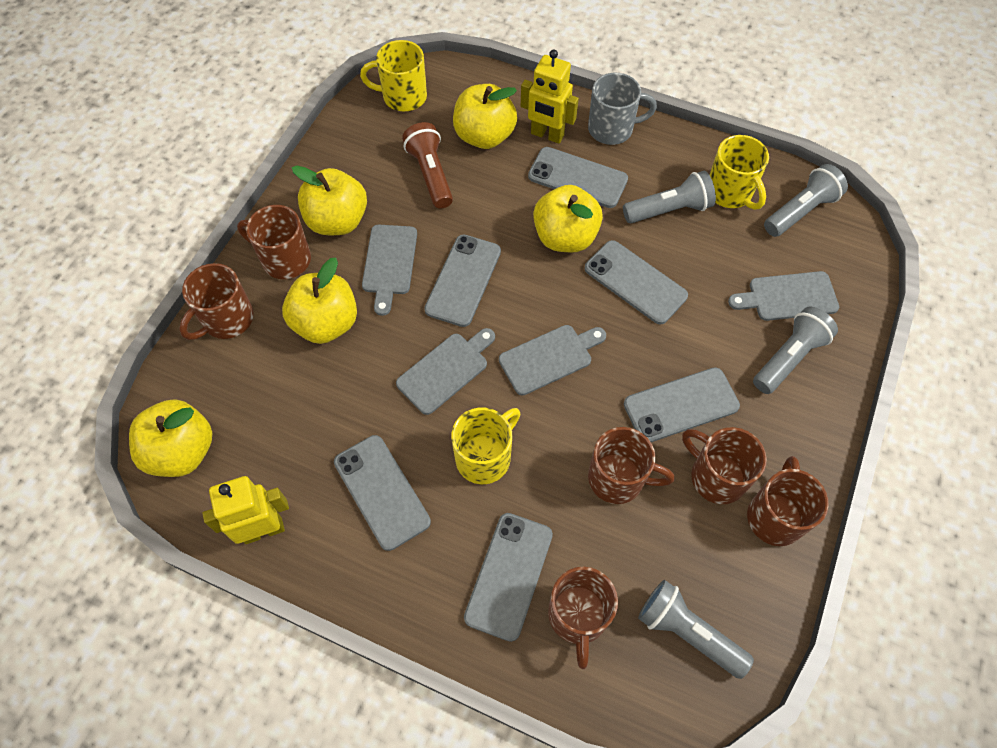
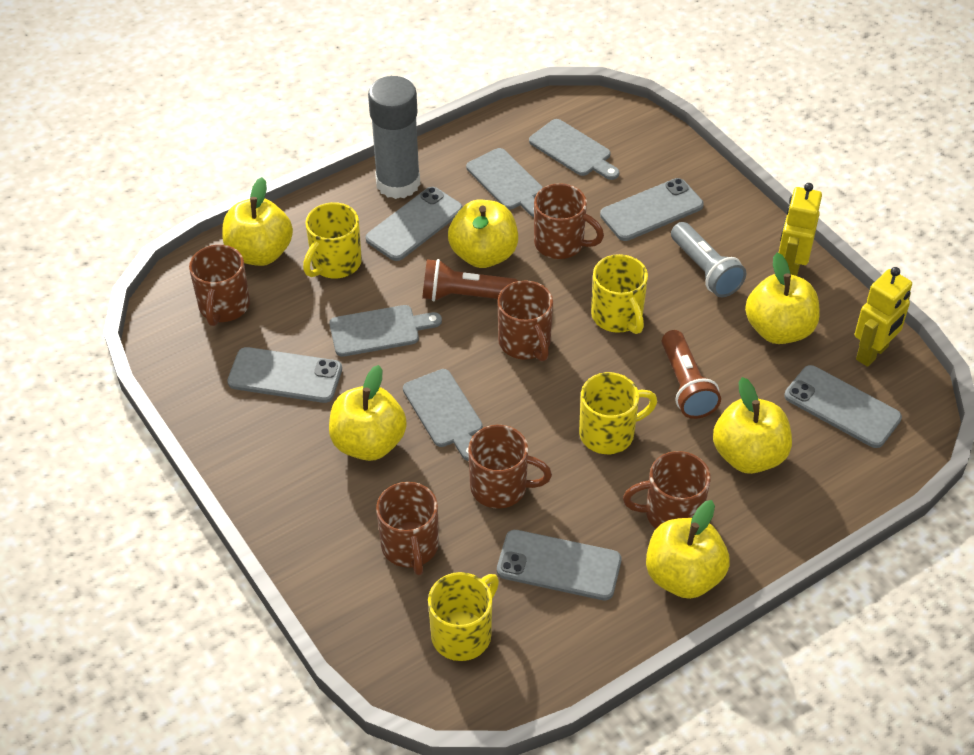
brown flashlight: [402,122,453,209] = 1 -> [422,259,518,301] [662,330,721,419] = 2
grey flashlight: [623,171,716,223] [638,580,754,679] [753,306,838,394] [764,164,848,237] = 4 -> [671,222,746,297] = 1
grey glue stick: none = 0 -> [368,76,420,199] = 1
grey mug: [588,73,657,145] = 1 -> none = 0
grey phone: [334,435,431,551] [424,234,501,327] [464,513,553,642] [528,147,628,208] [585,240,688,324] [624,367,740,442] = 6 -> [227,347,342,403] [366,187,463,261] [497,530,621,600] [600,178,704,241] [784,365,902,448] = 5
yellow apple: [129,399,212,477] [282,257,357,344] [292,166,367,235] [453,84,517,149] [533,185,603,253] = 5 -> [222,177,293,266] [329,365,407,461] [448,200,518,268] [646,500,730,599] [713,377,792,474] [745,253,820,344] = 6
yellow mug: [360,40,427,111] [451,407,521,484] [710,135,769,210] = 3 -> [303,202,362,279] [428,572,499,661] [579,372,657,454] [591,254,648,334] = 4

